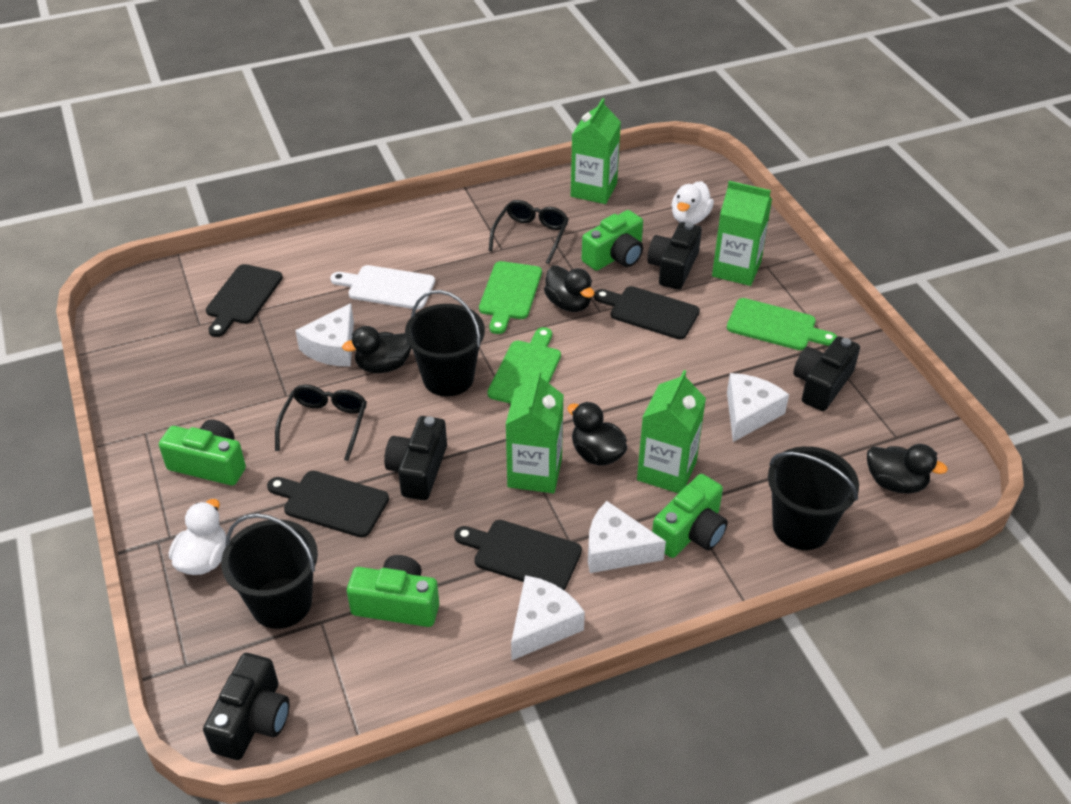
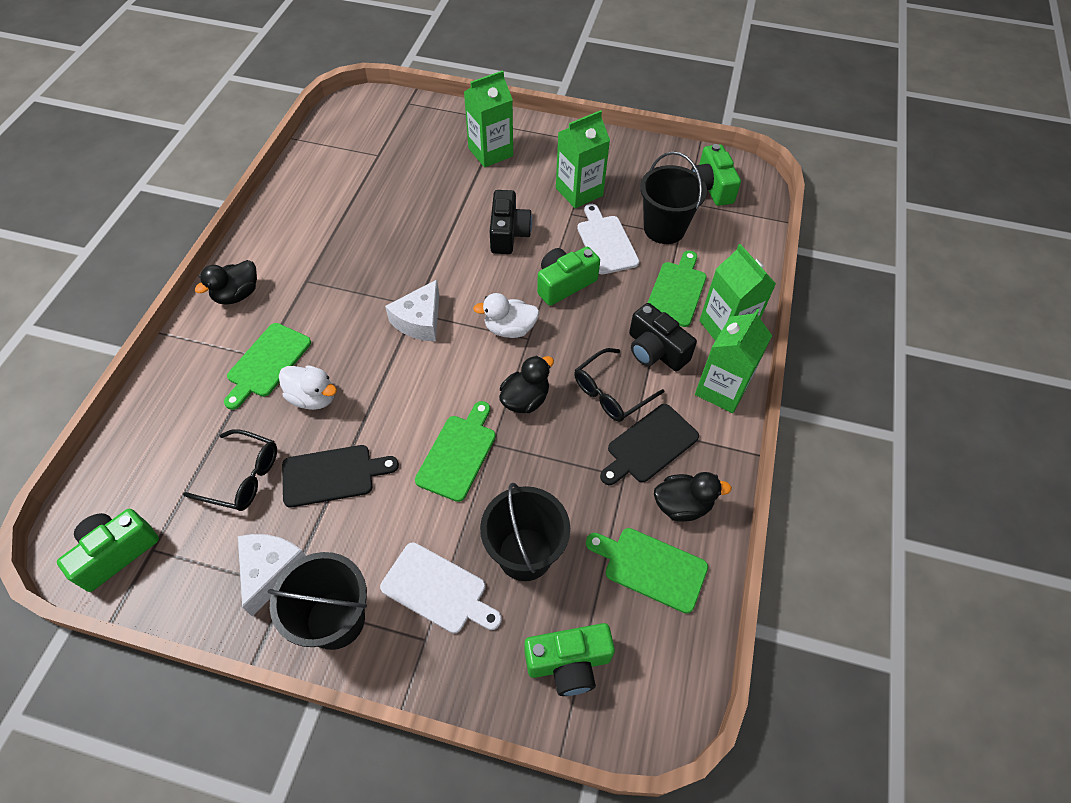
black camera: [203,653,290,760] [384,416,447,500] [647,222,702,290] [794,336,860,411] = 4 -> [489,190,532,254] [629,303,697,371] = 2
black cutting board: [206,264,283,337] [267,471,389,538] [454,520,582,590] [594,286,700,339] = 4 -> [282,445,399,508] [600,404,699,485] = 2
black duck: [342,326,411,373] [544,265,594,312] [567,402,627,466] [867,444,948,494] = 4 -> [195,260,257,304] [499,355,554,413] [654,472,732,522] = 3
green cutting board: [479,261,542,334] [488,327,561,404] [727,298,837,350] = 3 -> [224,323,311,410] [415,401,496,502] [586,528,708,614] [648,251,707,327] = 4
white cheese: [295,303,354,367] [511,575,585,660] [588,501,666,573] [727,373,789,442] = 4 -> [238,534,306,616] [385,280,439,342] = 2
white cutting board: [330,265,435,309] = 1 -> [380,542,502,633] [577,204,639,274] = 2

